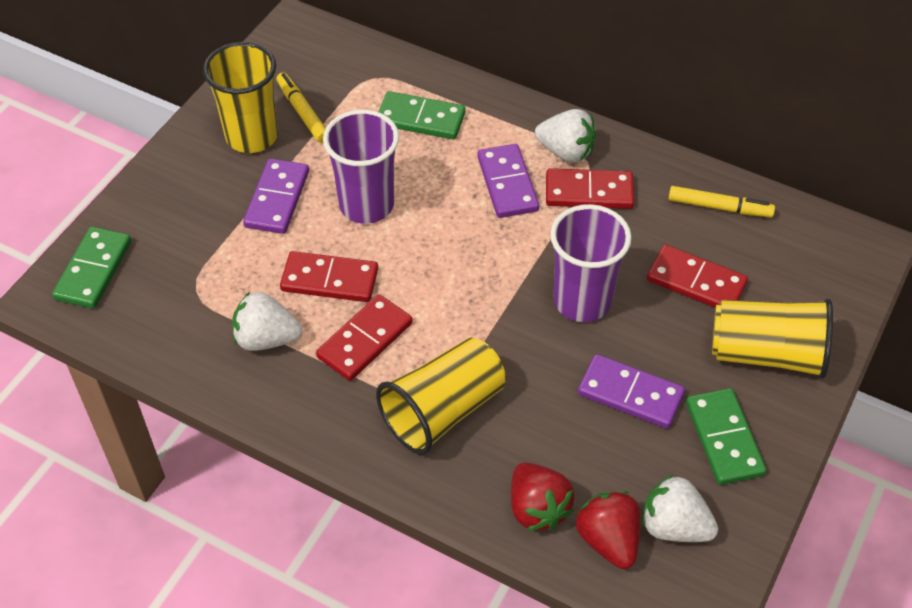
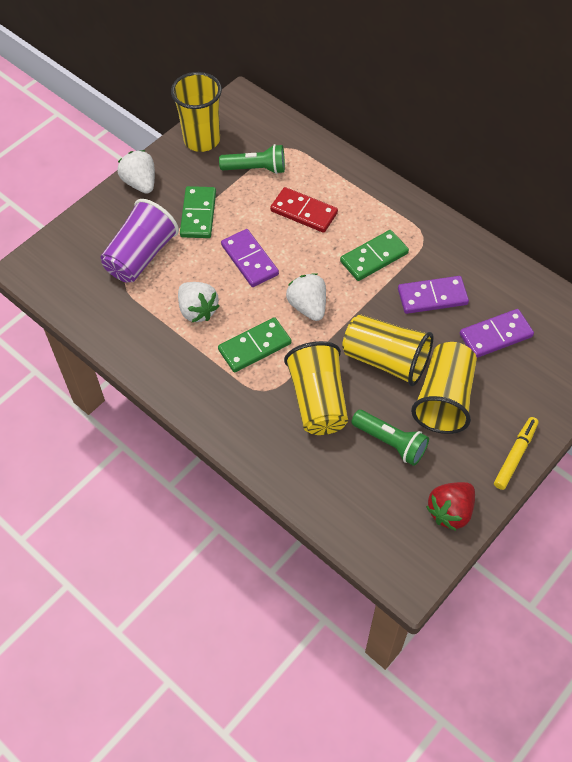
green flashlight: none = 0 -> [219,144,285,174] [351,410,429,466] = 2
purple cup: [323,110,399,224] [550,204,632,322] = 2 -> [101,199,179,282] = 1
red domino: [280,251,378,302] [316,294,413,381] [546,168,634,209] [647,245,748,308] = 4 -> [270,187,338,233] = 1
red strawberry: [511,463,575,531] [575,491,641,569] = 2 -> [426,482,475,531] = 1
yellow cup: [203,42,278,153] [376,337,505,455] [712,299,833,379] = 3 -> [171,72,222,152] [284,341,348,435] [342,314,434,386] [411,342,477,434] = 4
yellow marker: [276,72,326,143] [668,186,775,217] = 2 -> [494,417,538,490] = 1

